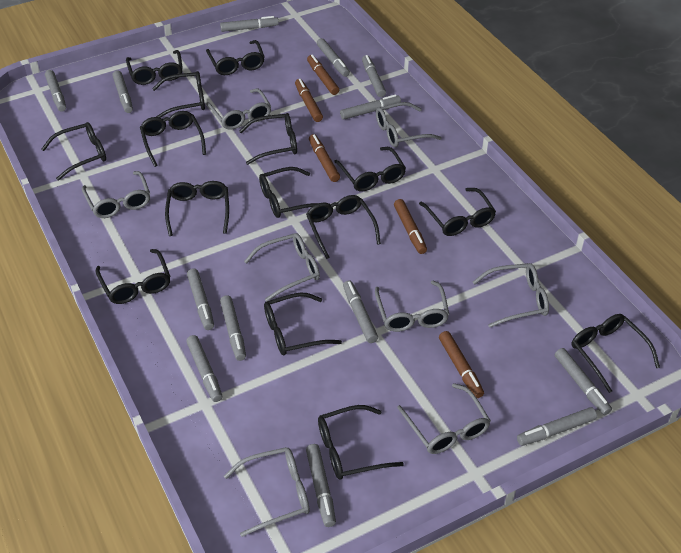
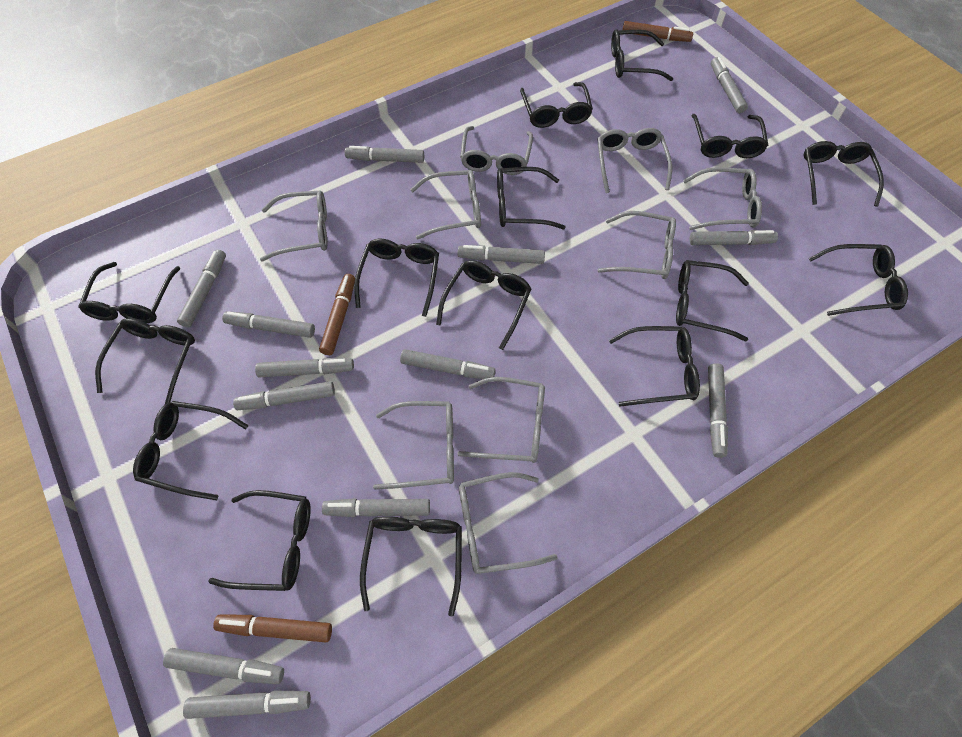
brown marker: [295,79,323,122] [307,55,339,95] [309,134,340,182] [394,199,427,254] [439,331,484,398] = 5 -> [213,614,332,642] [319,274,355,355] [622,21,693,42] = 3
grey glasses: [82,171,150,218] [206,88,271,130] [224,447,310,537] [244,233,320,302] [375,281,449,332] [376,102,442,147] [397,383,491,454] [473,263,549,328] = 8 -> [260,191,327,262] [373,401,454,490] [410,170,481,239] [457,377,545,463] [459,472,558,574] [460,126,533,175] [597,128,672,193] [597,211,676,279] [683,167,762,230] = 9

